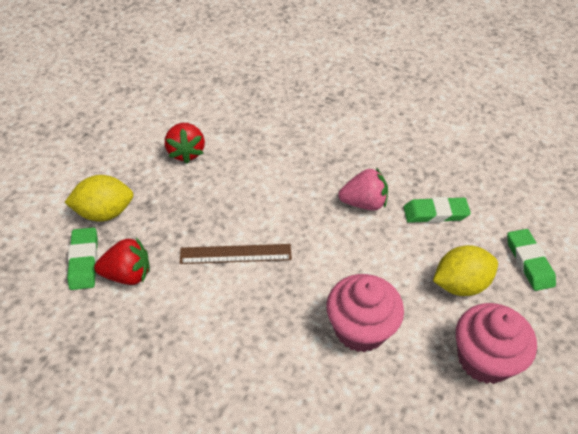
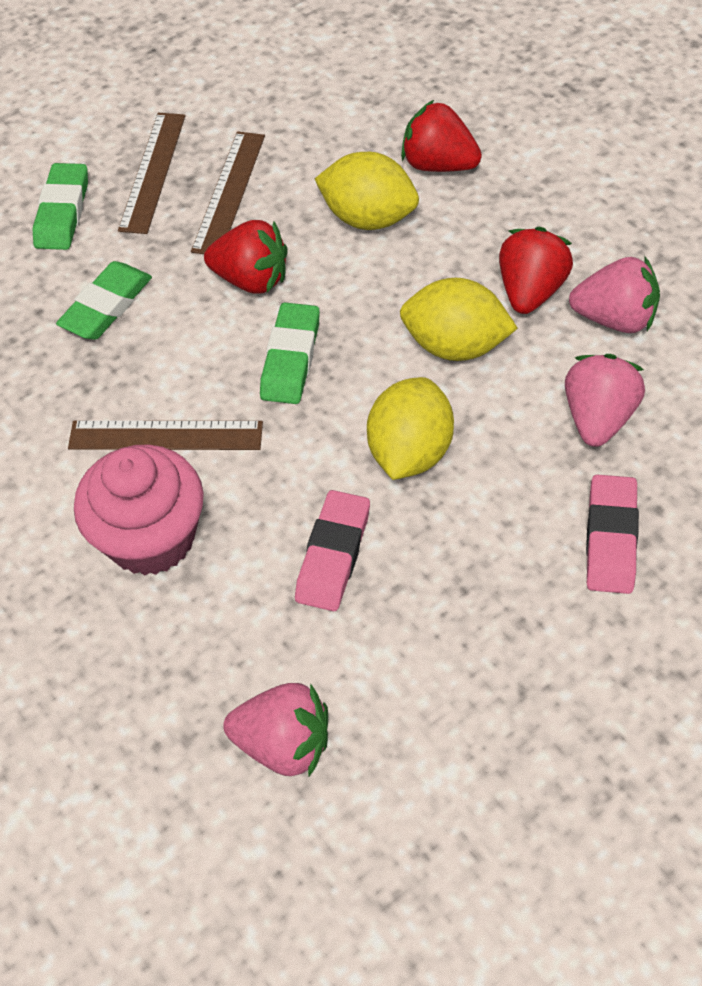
brown ruler: [180,244,292,264] = 1 -> [68,421,263,450] [118,113,185,234] [191,131,265,254] = 3
pink cupcake: [326,274,404,352] [456,303,537,384] = 2 -> [74,445,204,576] = 1
pink eraser: none = 0 -> [295,490,370,611] [586,475,639,594] = 2
pink strawberry: [338,168,388,211] = 1 -> [223,683,328,778] [565,354,645,447] [569,257,660,333] = 3
red strawberry: [94,237,150,285] [165,123,205,164] = 2 -> [204,220,287,294] [401,99,482,172] [499,227,573,314] = 3
yellow lemon: [64,175,134,222] [433,245,498,296] = 2 -> [315,152,419,230] [367,377,454,480] [400,278,518,361] = 3

